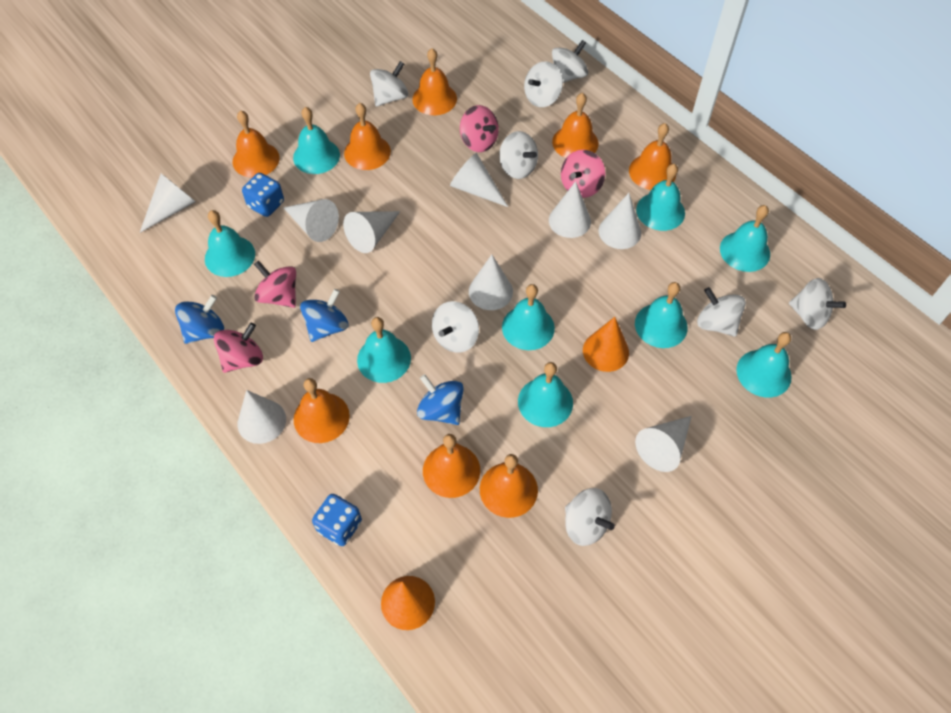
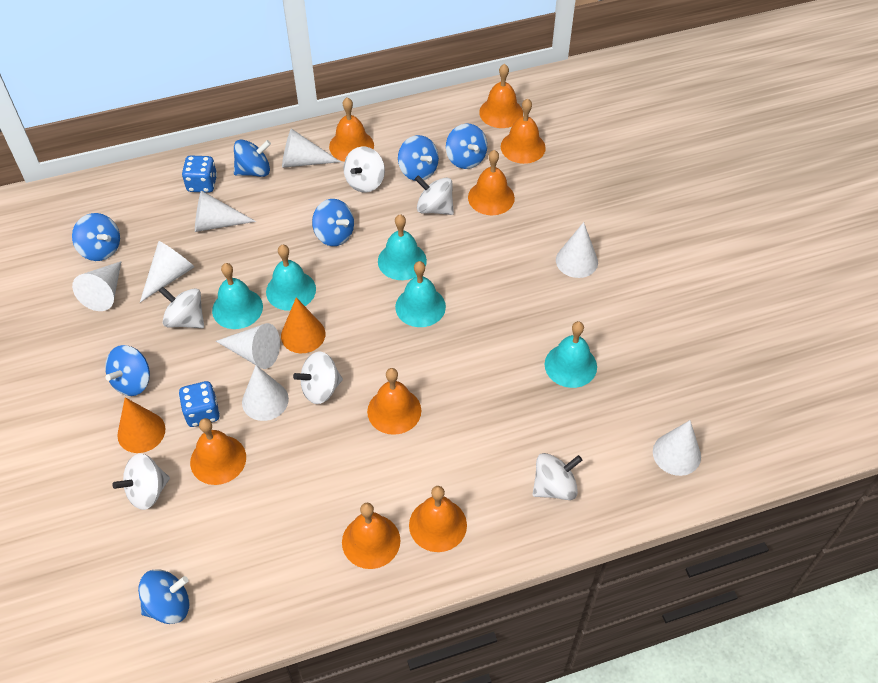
blue spinning top: [175,295,224,344] [300,289,349,342] [417,374,464,425] = 3 -> [72,213,120,261] [105,345,150,396] [138,570,189,624] [234,140,271,177] [312,199,354,246] [398,135,439,181] [446,124,487,169] = 7
pink spinning top: [214,323,263,373] [254,261,296,308] [460,105,499,152] [561,150,605,198] = 4 -> none = 0
turquoise bell: [205,210,255,277] [293,107,340,174] [357,317,411,383] [502,284,555,350] [518,362,573,427] [635,282,688,348] [636,164,685,231] [720,205,770,272] [736,332,792,398] = 9 -> [212,263,263,329] [266,245,316,311] [378,215,427,280] [395,261,446,327] [545,321,597,388] = 5
white cone: [140,174,196,233] [238,390,286,444] [283,199,339,242] [343,211,400,253] [450,153,508,207] [469,255,513,310] [549,181,591,238] [599,193,641,249] [635,416,692,472] = 9 -> [72,261,122,311] [140,241,194,302] [195,191,256,232] [216,323,280,369] [242,365,289,421] [282,128,340,168] [556,222,598,278] [653,420,701,476] = 8
white spinning top: [370,61,409,107] [432,301,479,353] [499,131,538,179] [524,61,563,107] [552,40,588,83] [565,488,615,546] [697,287,746,337] [789,278,846,330] = 8 -> [112,454,170,510] [159,287,204,328] [293,351,343,404] [344,147,385,193] [415,175,454,215] [532,453,582,500] = 6

